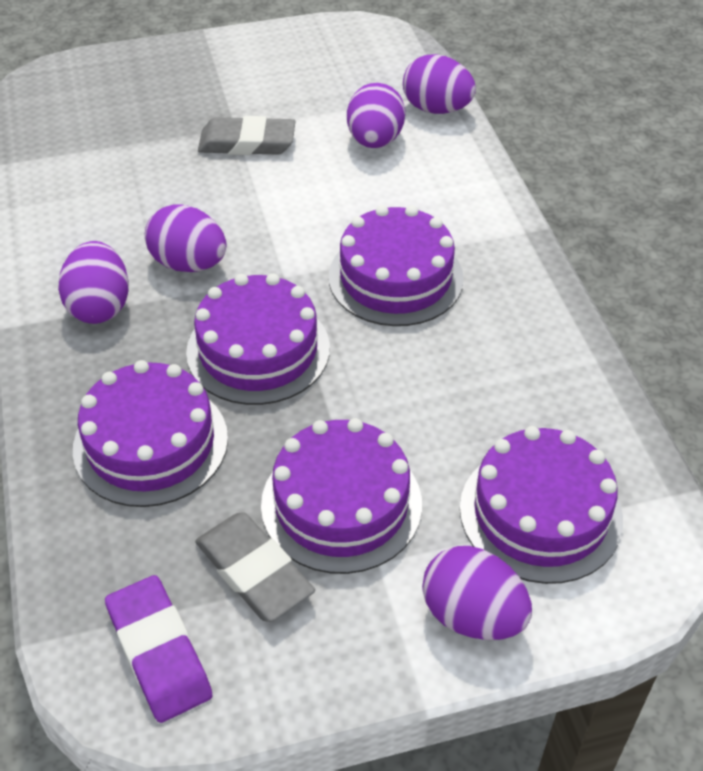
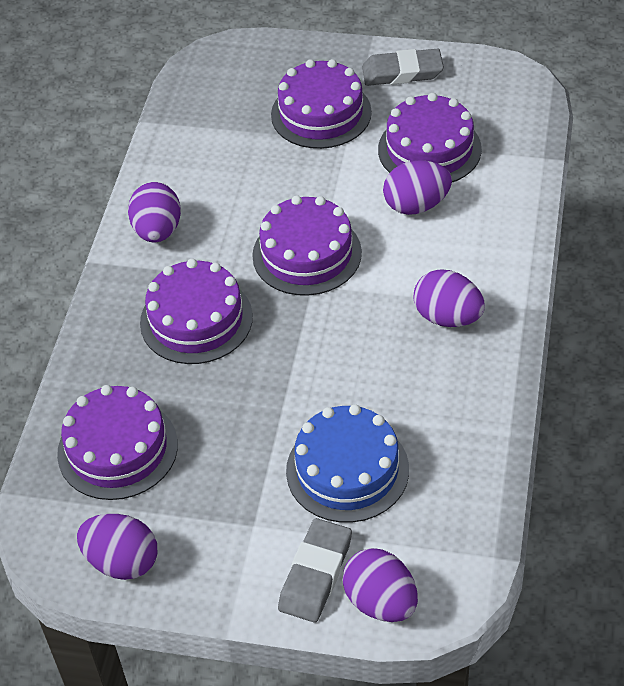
blue cake: none = 0 -> [286,404,409,523] = 1
purple eraser: [105,575,213,723] = 1 -> none = 0

